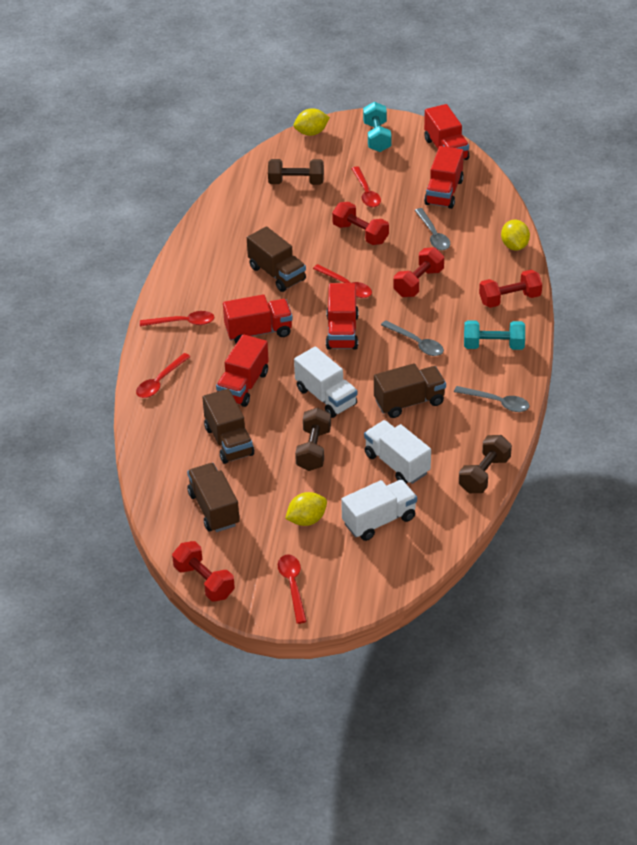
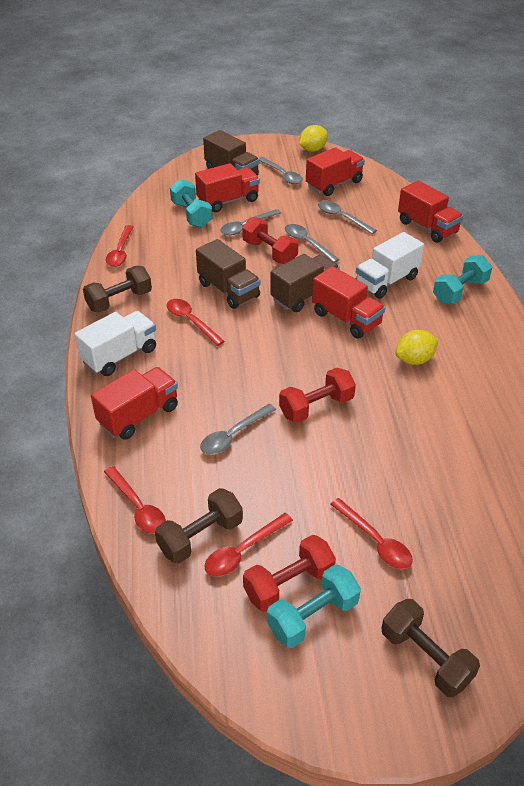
brown truck: [187,463,240,532] [202,389,254,464] [247,226,306,292] [374,363,446,418] = 4 -> [196,239,260,309] [203,130,259,176] [270,254,340,312] = 3
grey spoon: [381,320,444,356] [415,208,450,250] [454,386,530,412] = 3 -> [200,404,276,455] [221,209,281,235] [259,157,303,184] [285,224,340,263] [318,201,377,234] = 5
red dumbbell: [172,541,235,602] [332,202,389,245] [394,247,444,297] [479,270,542,308] = 4 -> [242,217,298,264] [243,535,336,612] [279,368,356,423] = 3
turquoise dumbbell: [363,102,392,152] [464,320,525,350] = 2 -> [170,179,212,228] [267,564,361,648] [433,255,492,304] = 3
white truck: [294,347,358,418] [341,480,417,541] [364,420,431,484] = 3 -> [74,311,156,376] [356,232,424,299] = 2
yellow lemon: [285,492,327,526] [294,108,330,136] [501,220,530,250] = 3 -> [299,125,328,152] [395,330,438,365] = 2

